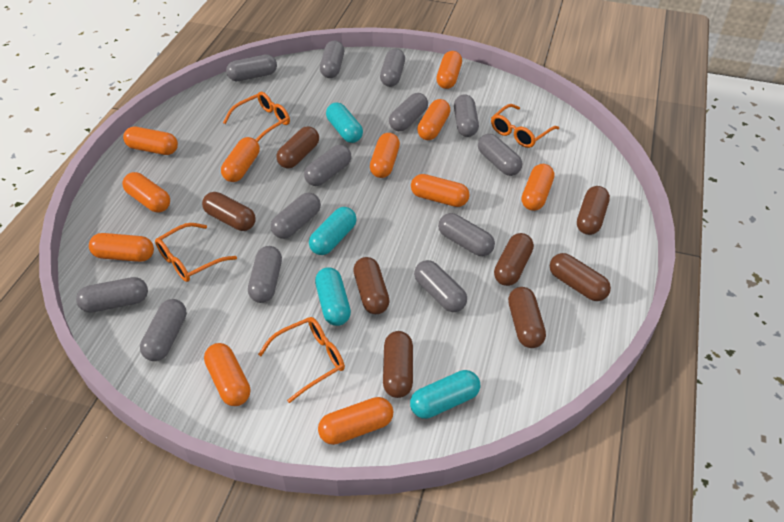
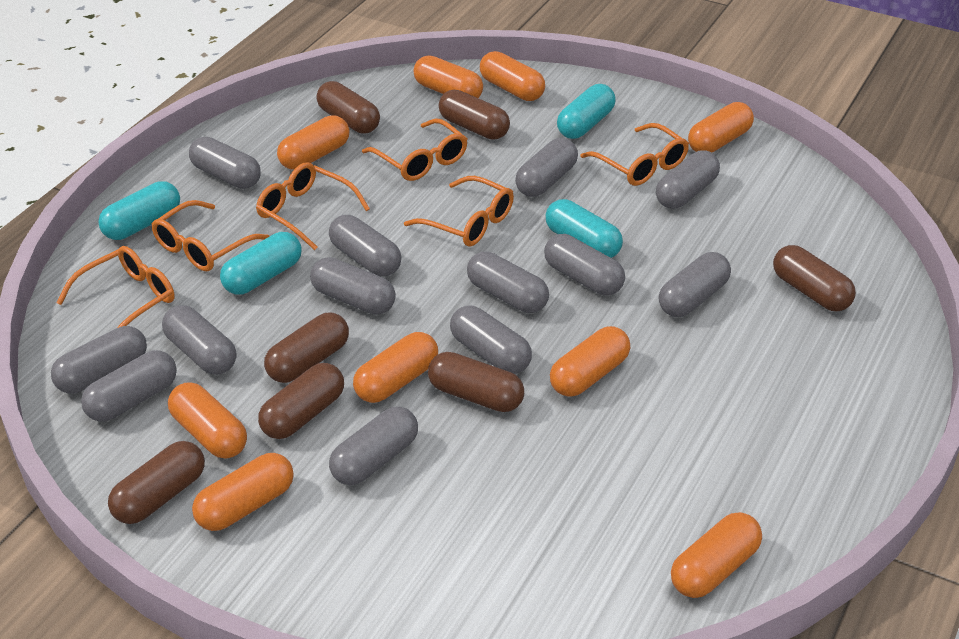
brown capsule: [202,192,256,231] [276,126,319,168] [353,257,390,314] [383,331,413,398] [494,233,534,286] [508,287,546,348] [550,253,611,301] [577,186,610,235] = 8 -> [108,441,205,524] [258,363,344,439] [264,312,349,383] [316,81,380,134] [428,352,524,412] [439,90,510,140] [773,245,856,311] = 7
orange capsule: [89,233,154,262] [122,172,170,212] [123,127,178,155] [204,343,250,406] [221,137,260,182] [318,397,393,445] [370,133,400,178] [411,174,470,207] [417,99,450,140] [436,51,462,89] [521,164,554,211] = 11 -> [168,382,247,459] [192,453,294,531] [277,115,349,170] [353,332,438,403] [413,56,483,98] [480,51,545,101] [550,326,630,397] [671,512,762,598] [688,102,754,153] = 9
orange glasses: [155,223,237,282] [223,92,290,142] [258,317,345,403] [491,104,559,148] = 4 -> [56,246,175,328] [152,200,269,271] [256,162,370,250] [362,118,467,181] [404,176,514,247] [580,123,689,186] = 6

